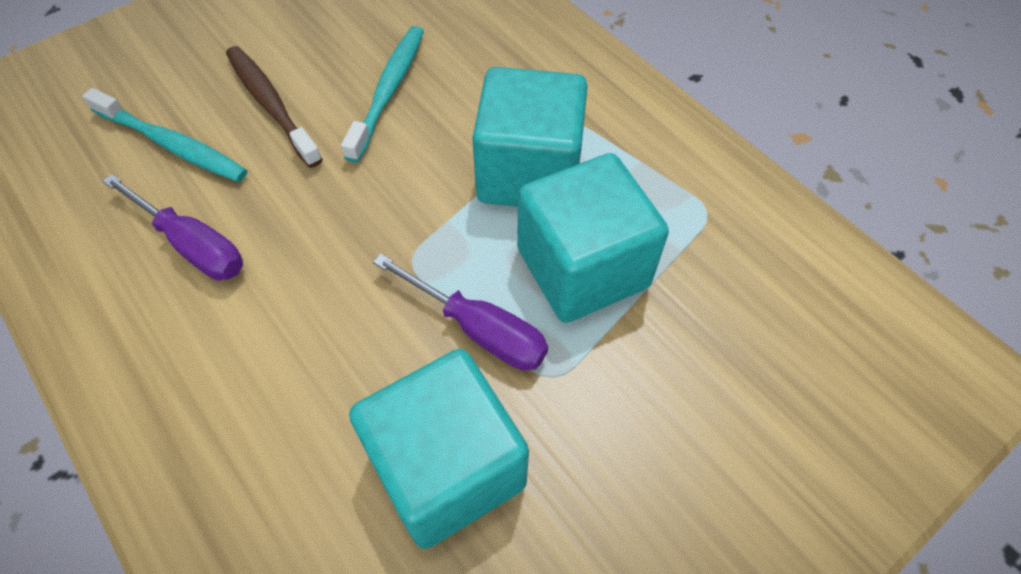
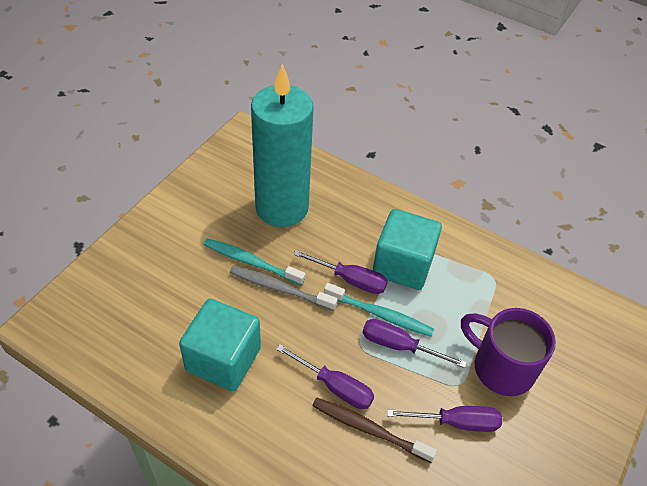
grey toothbrush: none = 0 -> [230,266,338,311] = 1
purple mug: none = 0 -> [461,308,556,396] = 1
purple screwdriver: [103,174,243,280] [373,254,548,370] = 2 -> [276,344,374,409] [293,250,388,294] [362,319,467,368] [387,406,502,432] = 4
turquoise candle: none = 0 -> [251,64,314,227] = 1
turquoise cube: [349,349,529,549] [472,67,588,207] [517,153,669,323] = 3 -> [179,299,261,391] [373,209,442,290] = 2

